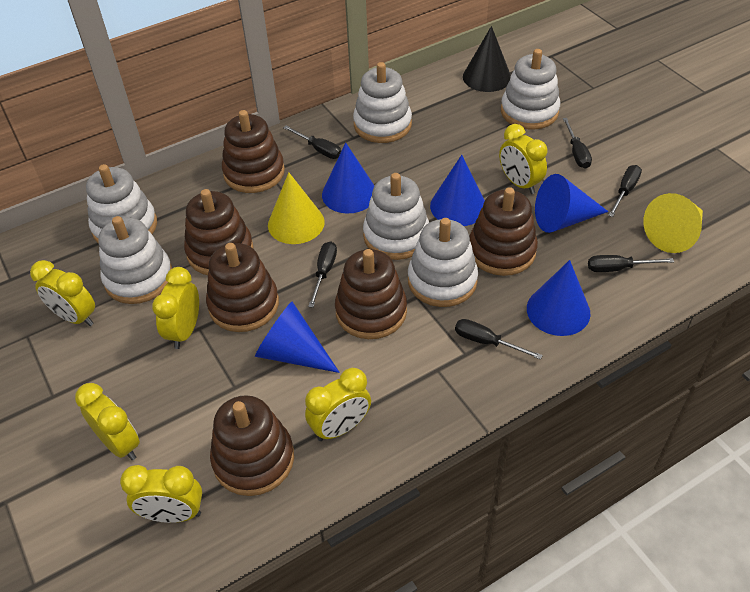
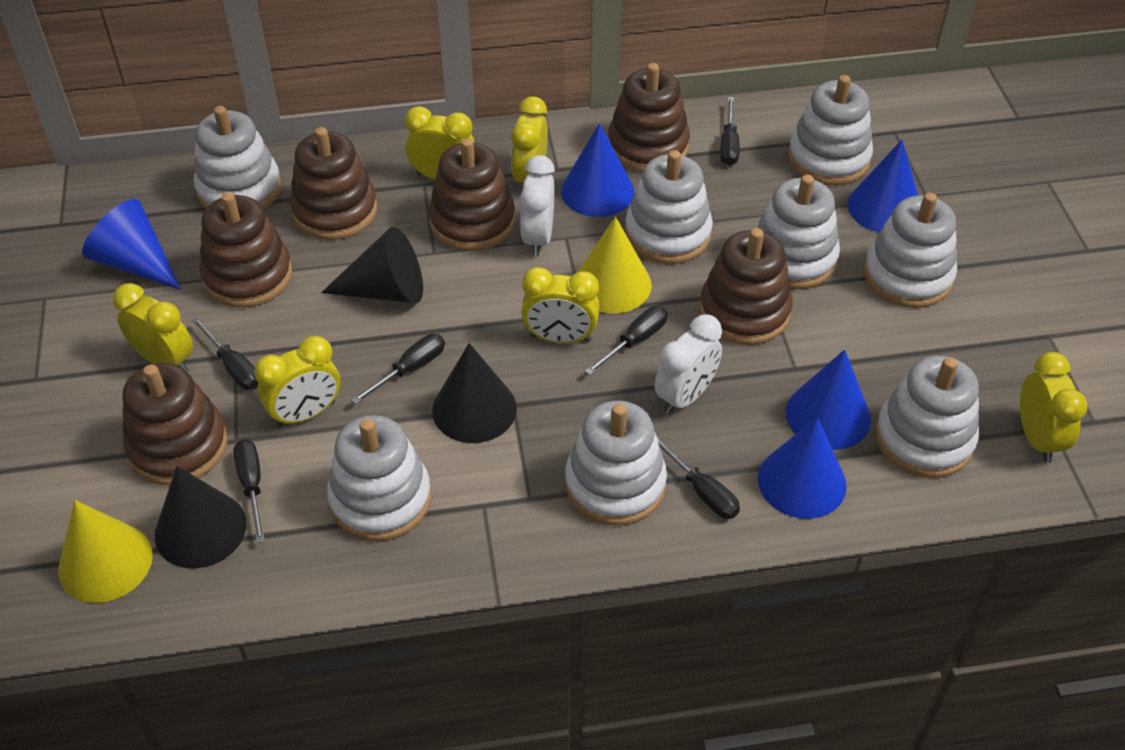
black cone: [463,26,511,92] = 1 -> [155,466,246,569] [321,227,423,303] [432,343,517,443] = 3
white clock: none = 0 -> [520,155,555,256] [655,314,722,415] = 2
white stacking toy: [86,164,157,244] [98,216,172,304] [353,62,412,143] [363,173,429,260] [408,218,478,307] [501,49,560,130] = 6 -> [194,106,281,210] [327,415,431,541] [565,401,667,525] [625,150,713,264] [757,174,840,289] [788,75,873,185] [864,193,957,308] [875,356,979,478] = 8

